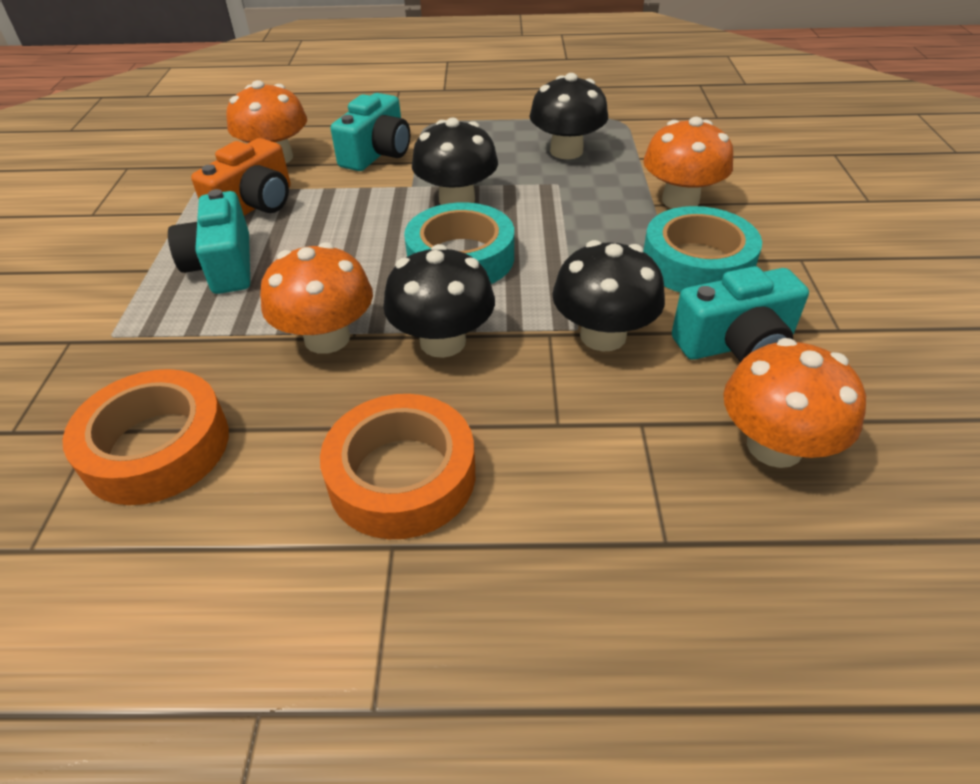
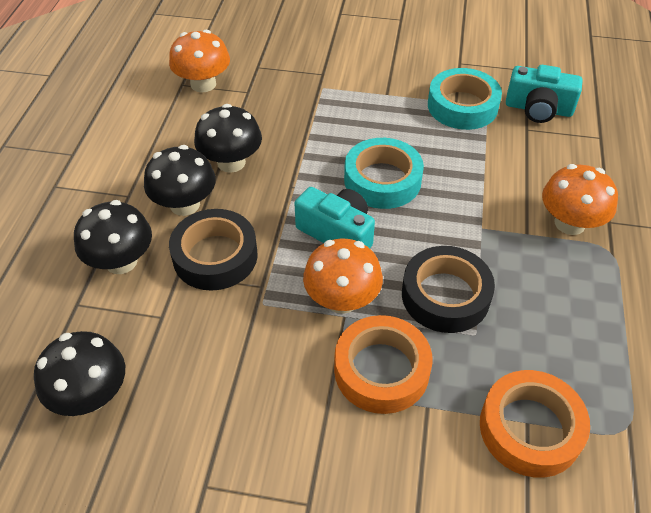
black tape: none = 0 -> [169,209,258,291] [402,246,495,333] = 2
orange camera: [191,138,291,216] = 1 -> none = 0
orange mushroom: [226,80,307,163] [260,242,373,354] [643,117,733,209] [723,338,866,468] = 4 -> [169,30,230,93] [303,239,383,314] [542,164,618,235] = 3
turquoise camera: [168,189,250,294] [331,93,410,171] [672,266,809,362] = 3 -> [294,187,375,248] [506,65,582,123] = 2

